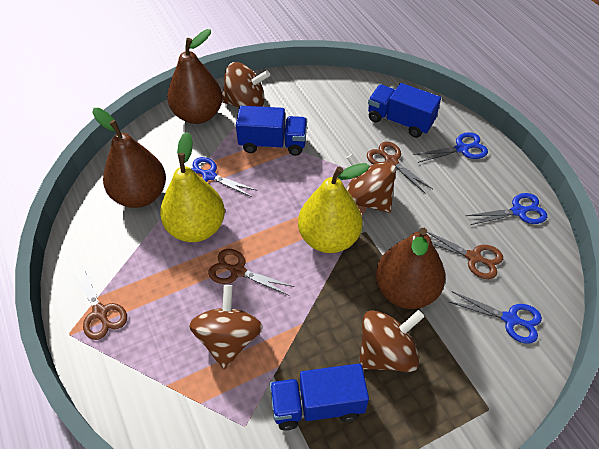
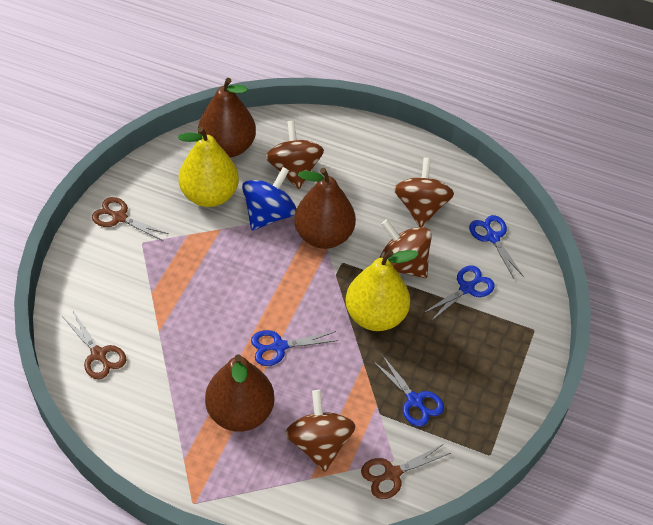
blue spinning top: none = 0 -> [242,167,296,231] = 1
blue truck: [236,106,307,156] [270,363,369,431] [368,83,441,138] = 3 -> none = 0
brown scissors: [71,266,127,340] [208,249,294,295] [367,141,433,194] [427,231,503,279] = 4 -> [63,312,127,379] [92,197,169,241] [361,443,451,499] = 3

